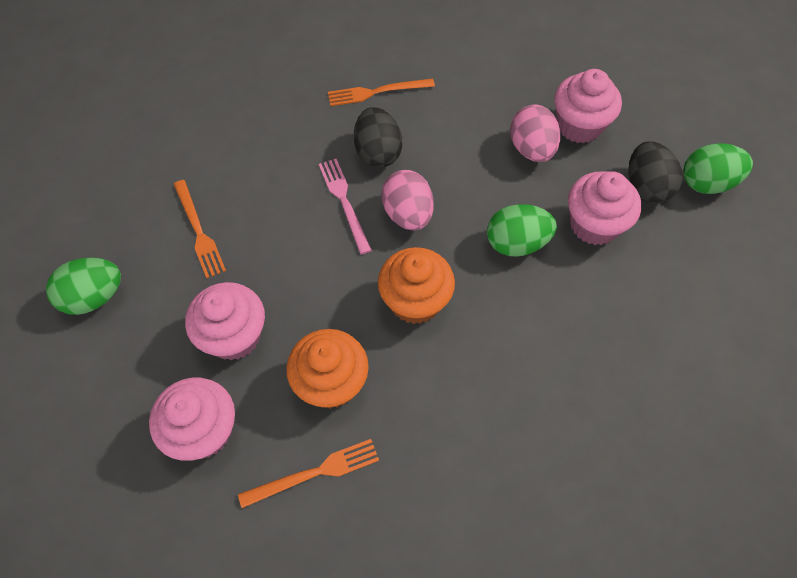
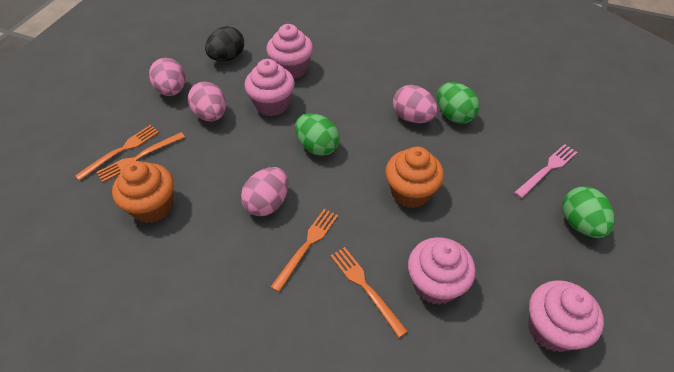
black egg: [354,107,402,168] [628,141,683,204] = 2 -> [205,26,244,61] = 1
orange fork: [174,180,226,278] [238,439,379,508] [328,78,435,106] = 3 -> [75,125,159,181] [96,132,185,182] [271,209,338,292] [330,247,408,338] = 4
pink egg: [381,170,434,230] [510,104,561,162] = 2 -> [149,58,185,96] [188,82,226,121] [241,167,289,216] [393,85,438,123] = 4

